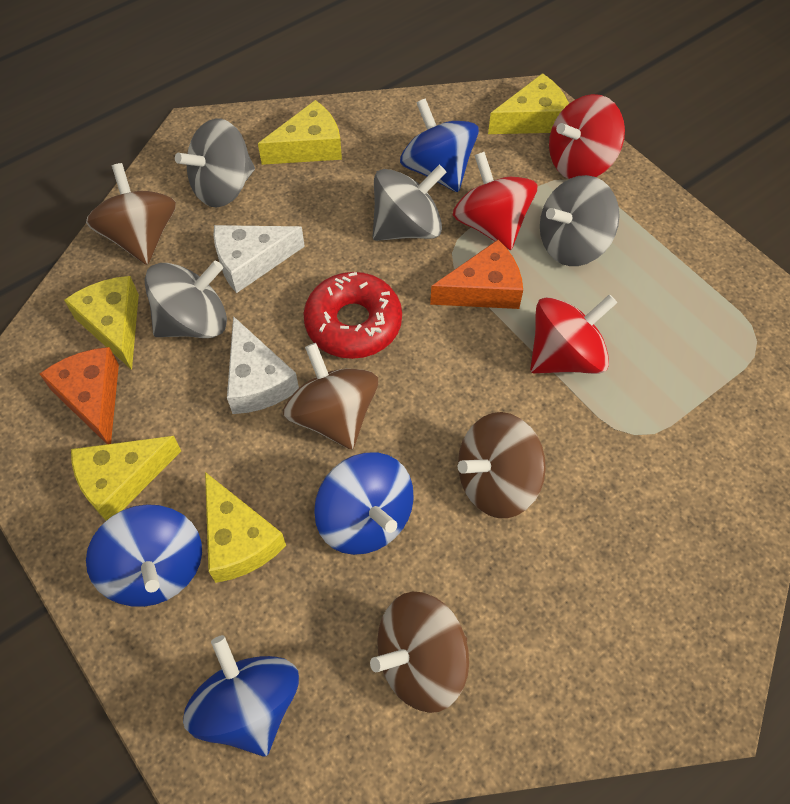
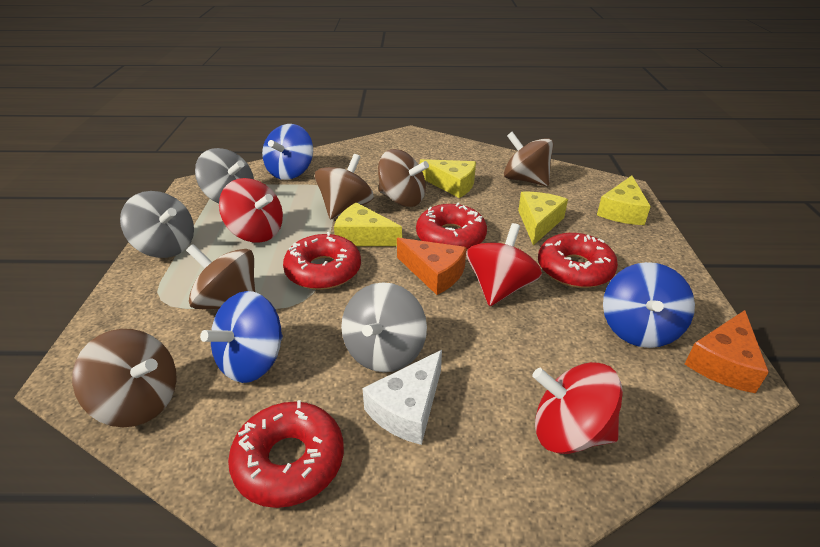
blue spinning top: [86,504,202,607] [183,635,299,757] [314,452,414,555] [400,98,479,192] = 4 -> [200,291,283,383] [262,124,313,180] [603,262,695,348] = 3
brown spinning top: [86,163,176,265] [283,343,378,450] [370,592,469,713] [458,412,546,518] = 4 -> [72,329,177,427] [186,244,255,309] [315,154,374,219] [378,149,429,207] [504,132,554,186] = 5
grey spinning top: [144,261,227,338] [175,118,255,208] [373,165,446,241] [540,175,620,266] = 4 -> [120,191,194,258] [195,148,254,204] [341,282,427,372] = 3
red donut: [304,272,402,359] = 1 -> [228,400,344,508] [283,232,361,290] [416,203,487,251] [538,233,618,288] = 4
white cheese: [213,225,305,293] [227,316,299,414] = 2 -> [362,350,442,445] = 1
yellow cheese: [64,276,139,370] [71,436,181,521] [205,472,286,583] [258,100,342,165] [488,73,569,134] = 5 -> [334,202,402,246] [420,159,476,198] [518,192,568,245] [597,176,651,225] = 4

